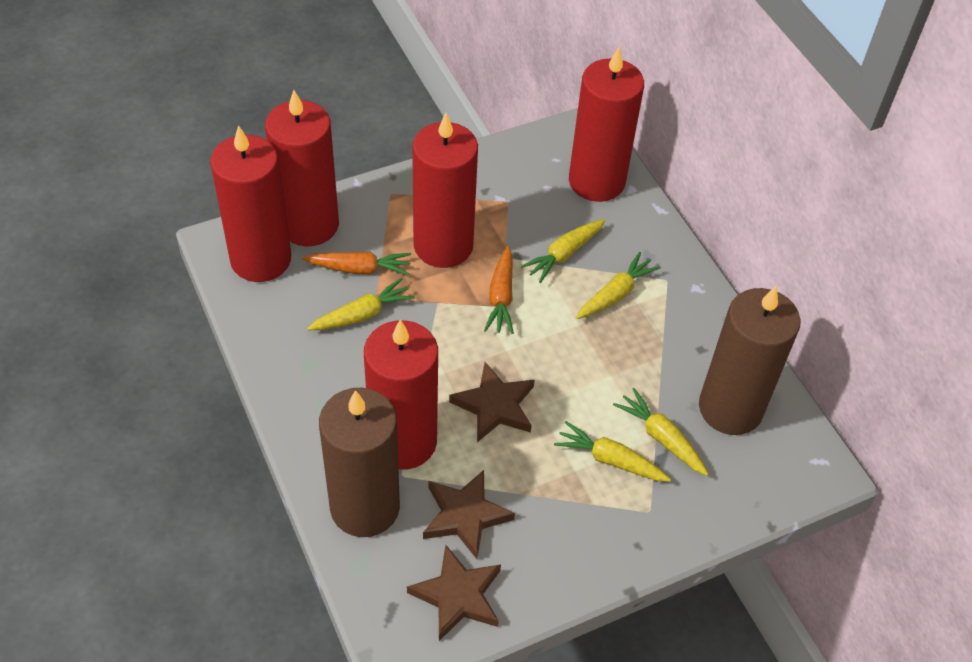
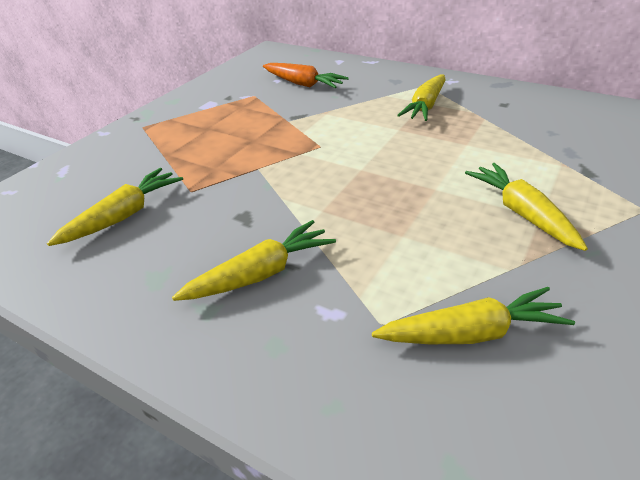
brown candle: [319,388,400,537] [699,286,801,435] = 2 -> none = 0
brown star: [407,545,501,641] [423,470,515,559] [449,362,535,442] = 3 -> none = 0
orange carrot: [302,252,411,275] [484,246,514,334] = 2 -> [263,63,349,88] = 1
red candle: [210,125,291,282] [265,90,339,246] [364,320,438,470] [412,113,478,268] [569,47,644,202] = 5 -> none = 0

